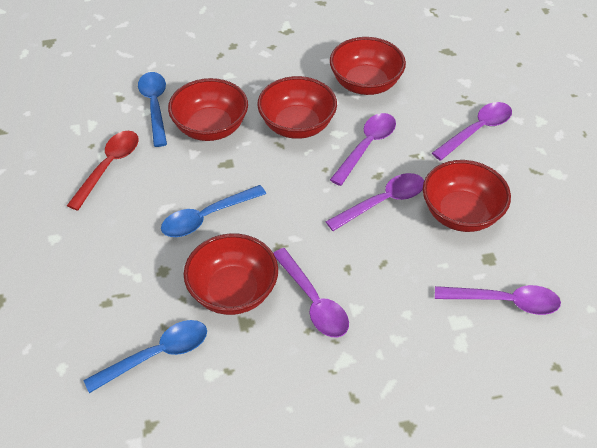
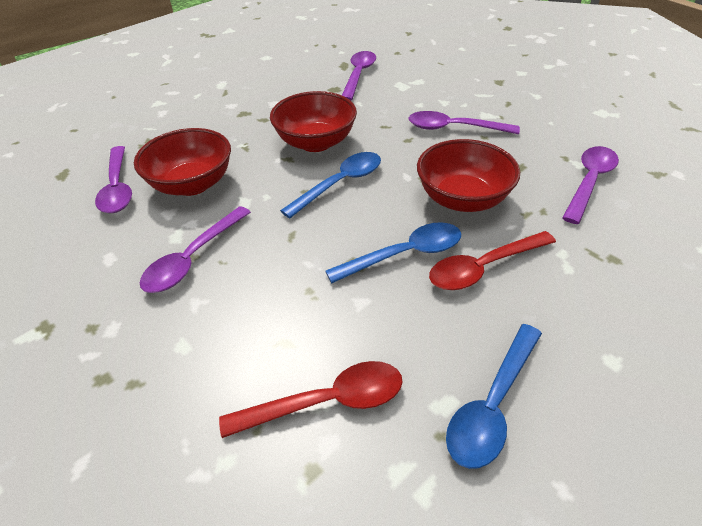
red bowl: [168,78,248,141] [184,233,278,315] [257,76,337,139] [330,37,406,95] [423,160,511,232] = 5 -> [134,128,231,196] [270,91,357,152] [417,139,520,212] = 3
red spoon: [67,131,139,211] = 1 -> [219,361,403,438] [429,231,556,290] = 2

